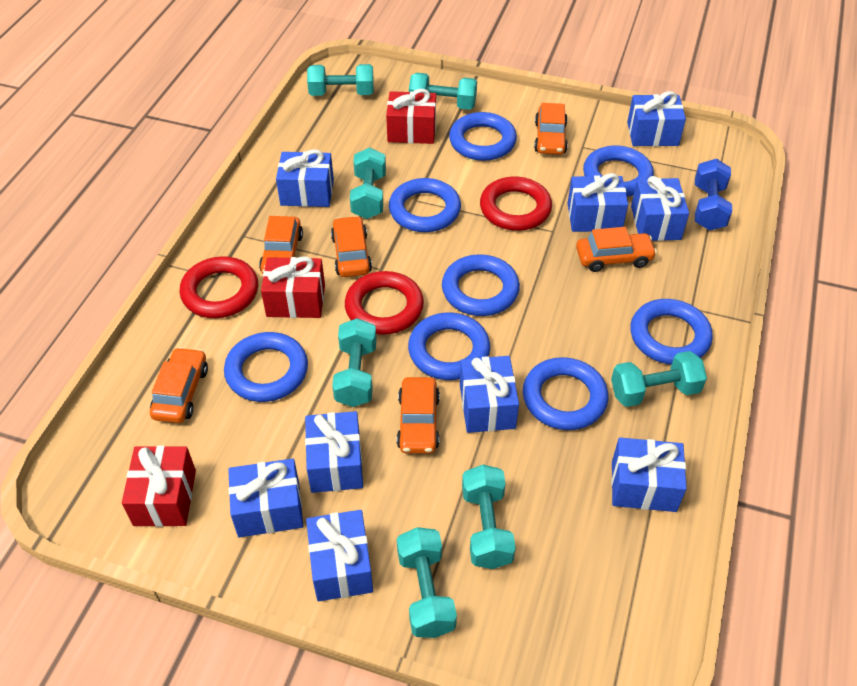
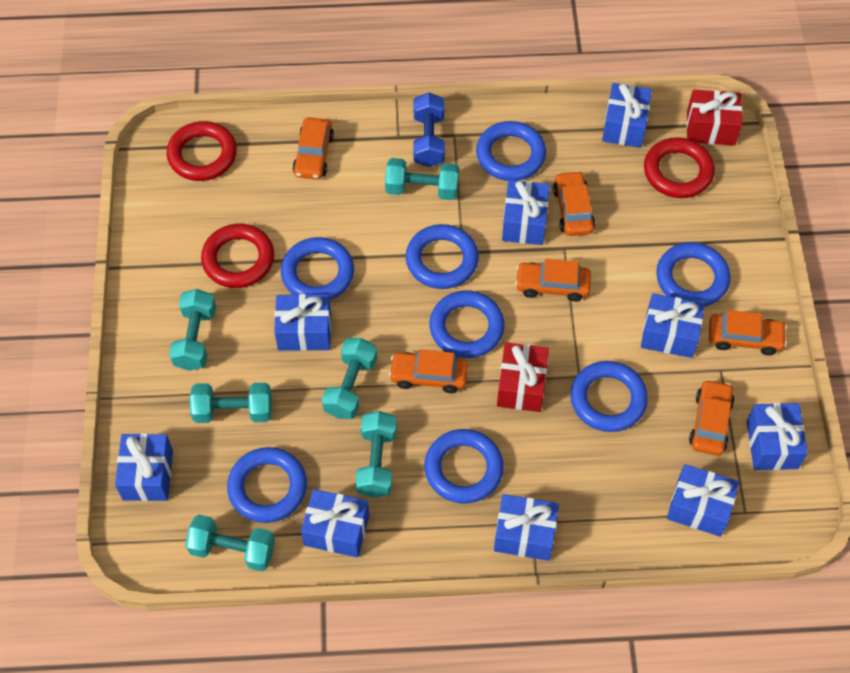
red gift: [122,446,196,527] [261,256,325,318] [386,89,436,144] = 3 -> [497,342,549,412] [687,90,742,146] = 2
turquoise dumbbell: [307,64,374,96] [332,318,377,407] [350,147,386,219] [397,527,457,638] [409,73,477,110] [462,465,516,569] [611,351,707,407] = 7 -> [169,289,216,371] [185,515,275,571] [190,383,272,423] [322,338,377,419] [355,411,397,498] [385,158,459,200] = 6

